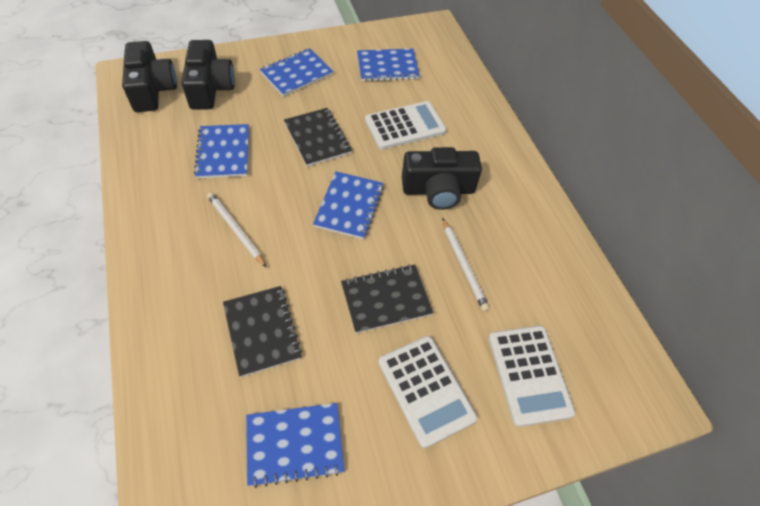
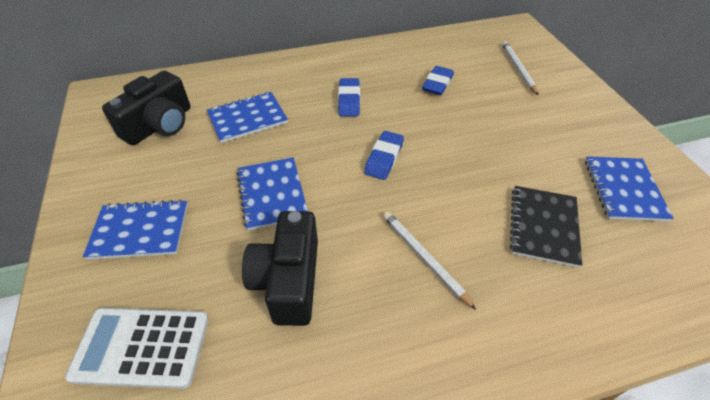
black camera: [122,41,177,112] [182,40,235,110] [402,147,482,210] = 3 -> [102,71,190,145] [242,211,318,326] = 2
black notebook: [223,286,302,377] [284,108,352,167] [341,264,433,333] = 3 -> [510,186,582,268] = 1
blue eraser: none = 0 -> [338,78,360,116] [364,131,404,180] [422,66,454,95] = 3
blue notebook: [194,124,249,179] [246,403,344,488] [260,48,334,97] [313,171,384,239] [357,49,420,81] = 5 -> [83,199,188,260] [207,92,288,143] [237,157,308,231] [585,156,674,222] = 4
white calculator: [365,101,446,150] [379,336,477,448] [489,326,575,427] = 3 -> [65,308,209,389] = 1

